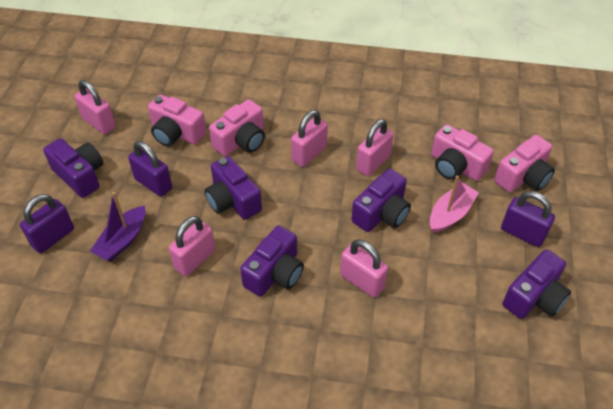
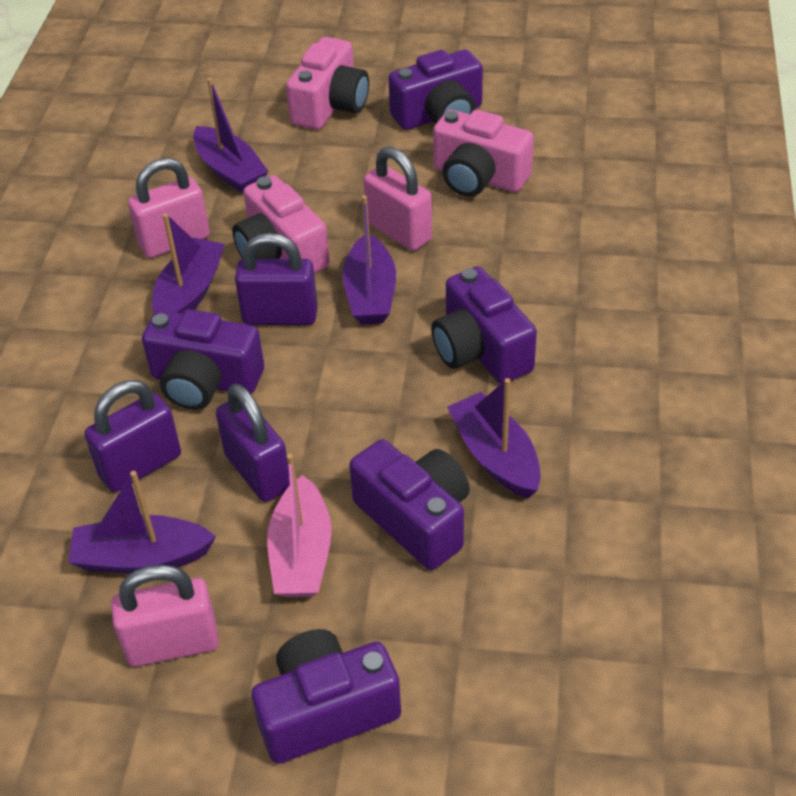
pink camera: [148,95,206,146] [209,99,265,156] [431,124,494,181] [494,135,555,192] = 4 -> [232,175,330,274] [286,37,369,130] [433,110,534,197] = 3
pink padlock: [75,80,116,135] [169,216,215,276] [291,110,328,167] [340,239,388,298] [356,119,394,176] = 5 -> [111,564,219,667] [128,158,210,258] [364,146,432,251] = 3
purple boat: [90,192,146,261] = 1 -> [68,471,216,574] [152,213,225,314] [193,78,268,194] [343,195,396,325] [447,378,541,498] = 5

